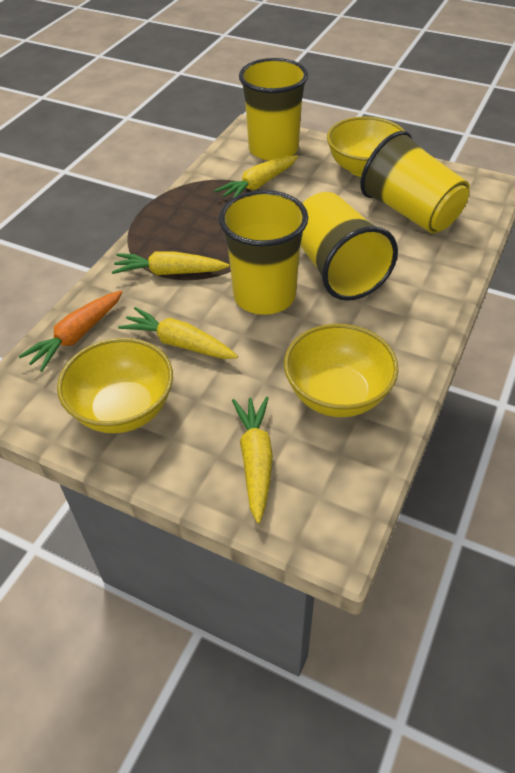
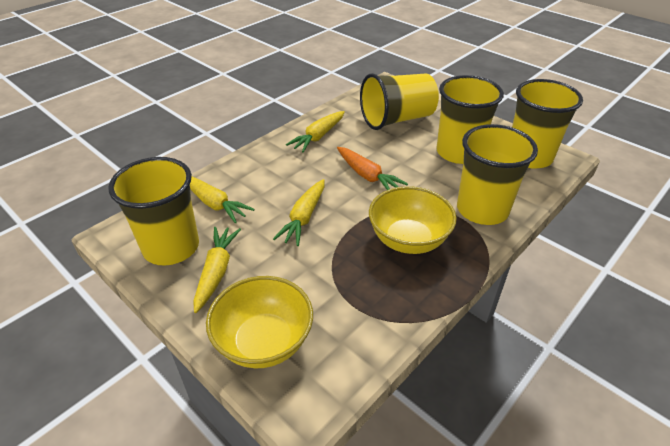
yellow bowl: [57,338,173,433] [284,324,399,417] [327,116,405,177] = 3 -> [206,276,313,368] [369,186,456,254] = 2
yellow cup: [219,190,308,315] [239,58,308,161] [300,192,398,301] [360,131,469,233] = 4 -> [108,157,199,266] [360,73,439,130] [437,75,504,164] [457,124,538,225] [512,79,583,169] = 5

